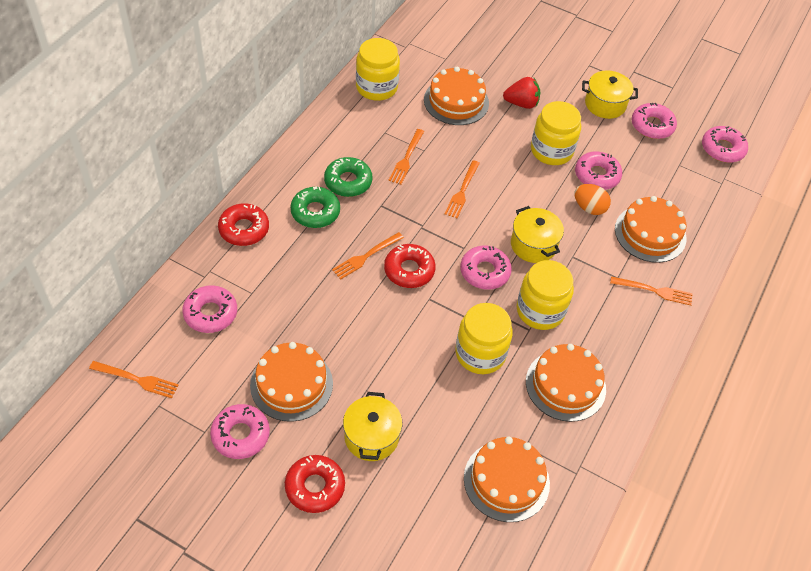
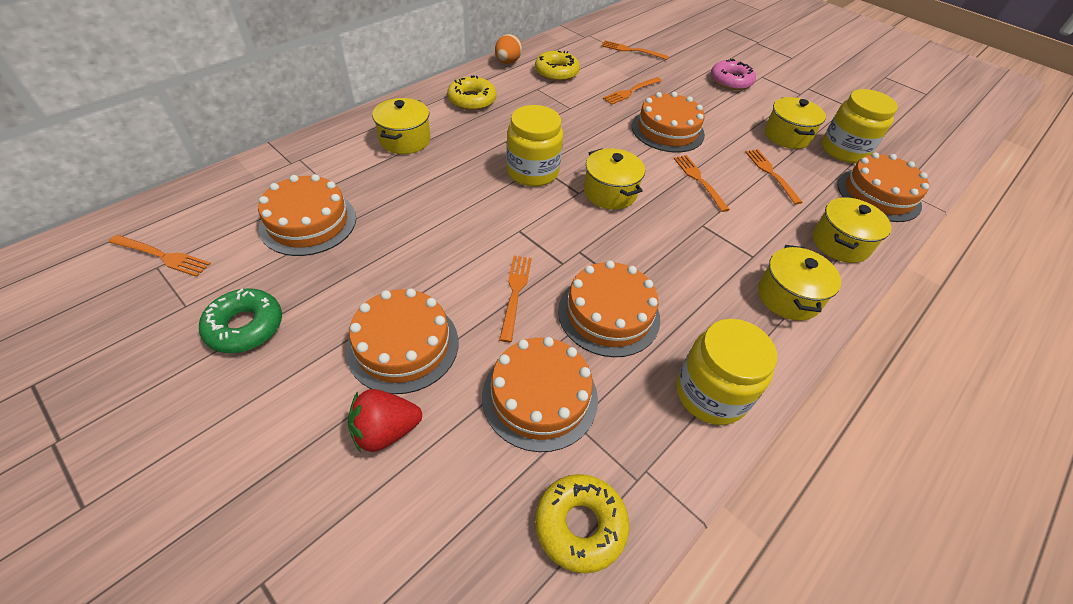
green donut: [291,187,340,228] [324,157,373,197] = 2 -> [199,288,282,353] = 1
orange cake: [250,342,333,422] [424,67,489,125] [464,437,550,522] [526,344,606,422] [615,196,687,263] = 5 -> [258,174,356,256] [346,288,458,394] [482,337,598,452] [558,260,660,357] [632,92,705,152] [837,152,929,222] = 6
orange fork: [89,361,178,398] [332,232,404,279] [389,129,424,185] [445,160,480,218] [610,276,693,306] = 5 -> [109,235,211,277] [499,256,532,342] [601,40,669,60] [603,77,662,105] [673,155,730,212] [745,149,803,204] = 6
pink donut: [182,285,237,333] [210,404,270,459] [460,245,512,290] [575,152,622,190] [632,103,677,139] [702,126,748,163] = 6 -> [711,59,756,90] = 1
red donut: [218,203,269,246] [285,455,345,513] [384,244,436,288] = 3 -> none = 0
yellow donut: none = 0 -> [447,75,496,111] [535,50,580,81] [535,474,629,573] = 3
yellow jar: [356,38,400,101] [455,303,513,374] [517,260,574,330] [531,101,581,165] = 4 -> [506,105,563,187] [676,319,777,425] [822,89,898,163] = 3
yellow pot: [343,392,403,461] [511,206,564,263] [582,70,638,119] = 3 -> [372,98,430,154] [584,148,645,210] [758,245,841,321] [765,97,826,149] [813,198,892,263] = 5

